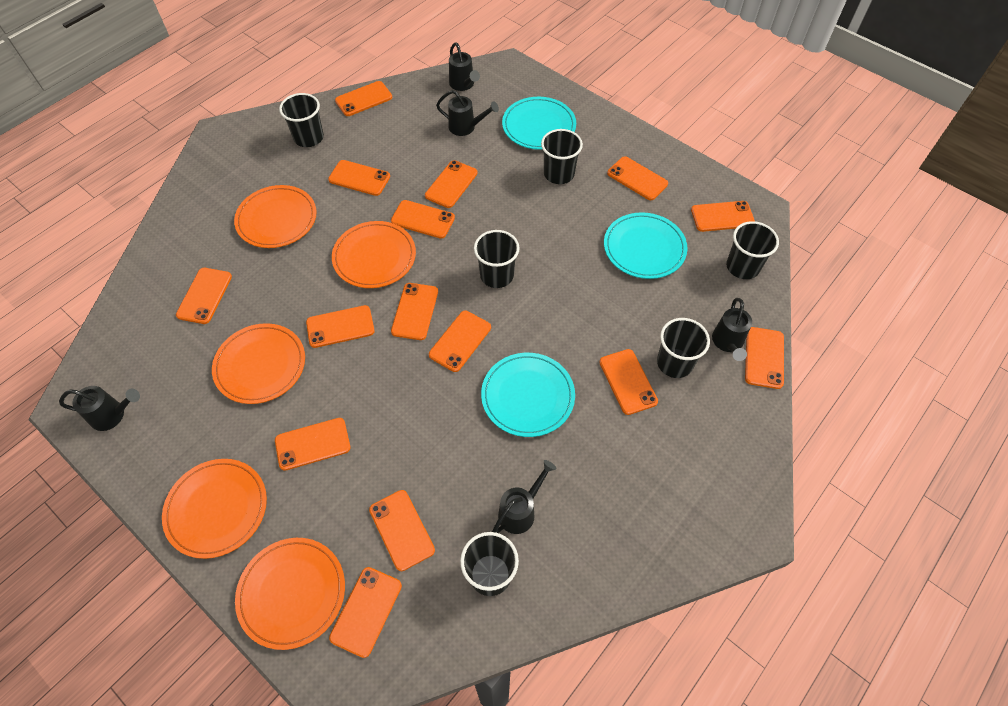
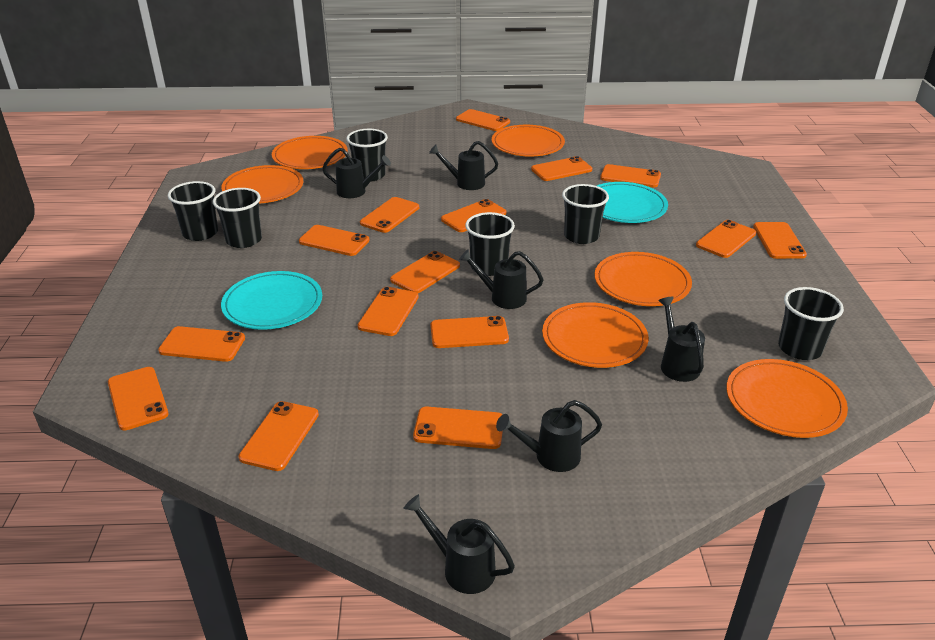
black watering can: [59,386,140,431] [436,90,499,136] [449,43,480,91] [492,460,557,534] [712,298,752,361] = 5 -> [322,148,391,198] [403,494,515,594] [429,141,498,190] [459,249,544,309] [496,400,602,472] [658,297,705,382] = 6
orange plate: [162,459,267,559] [212,323,305,404] [234,185,317,248] [235,538,345,650] [332,221,416,288] = 5 -> [221,165,303,204] [272,136,348,169] [492,125,565,157] [542,302,648,368] [595,252,692,306] [726,359,848,438] = 6
turquoise plate: [481,353,575,437] [502,97,576,150] [604,212,688,279] = 3 -> [221,271,322,330] [597,182,668,223] = 2

